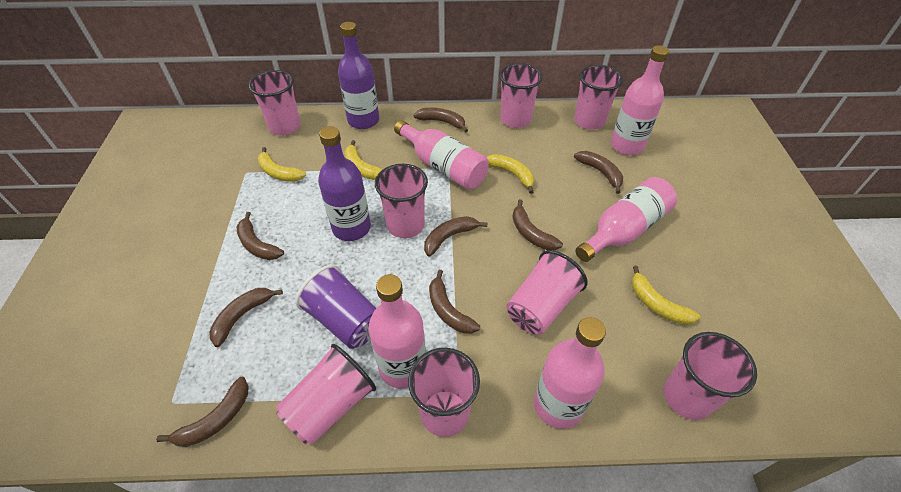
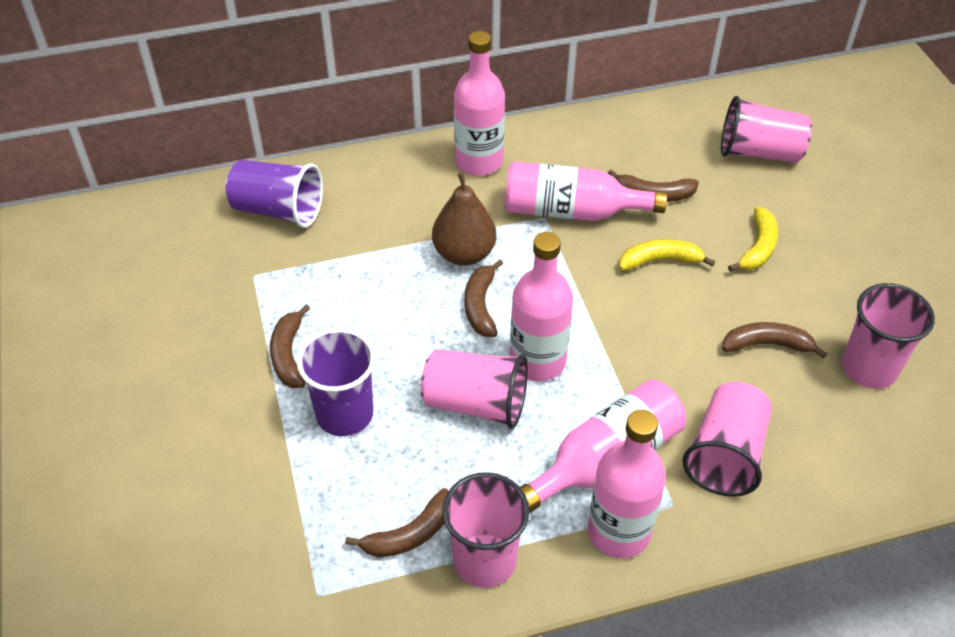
brown banana: [156,377,249,447] [209,288,283,347] [237,212,284,260] [413,107,468,133] [424,216,487,257] [429,270,480,334] [512,199,563,250] [574,151,623,194] = 8 -> [270,304,310,388] [345,488,448,558] [464,260,503,337] [608,169,699,202] [722,322,827,359] = 5
brown pear: none = 0 -> [432,172,496,266] = 1
pink cup: [249,70,301,135] [276,344,376,445] [375,164,428,238] [408,348,480,437] [500,63,543,128] [506,250,588,335] [574,65,623,130] [664,332,757,420] = 8 -> [421,349,528,429] [442,472,530,588] [683,382,772,497] [721,96,812,163] [842,283,935,389] = 5
purple bottle: [318,126,371,241] [338,22,379,129] = 2 -> none = 0
purple cup: [296,265,376,349] = 1 -> [226,160,323,228] [297,328,376,436] = 2
yellow banana: [258,147,306,182] [345,140,382,180] [486,154,534,194] [632,266,700,325] = 4 -> [619,239,715,271] [728,207,778,272] = 2

